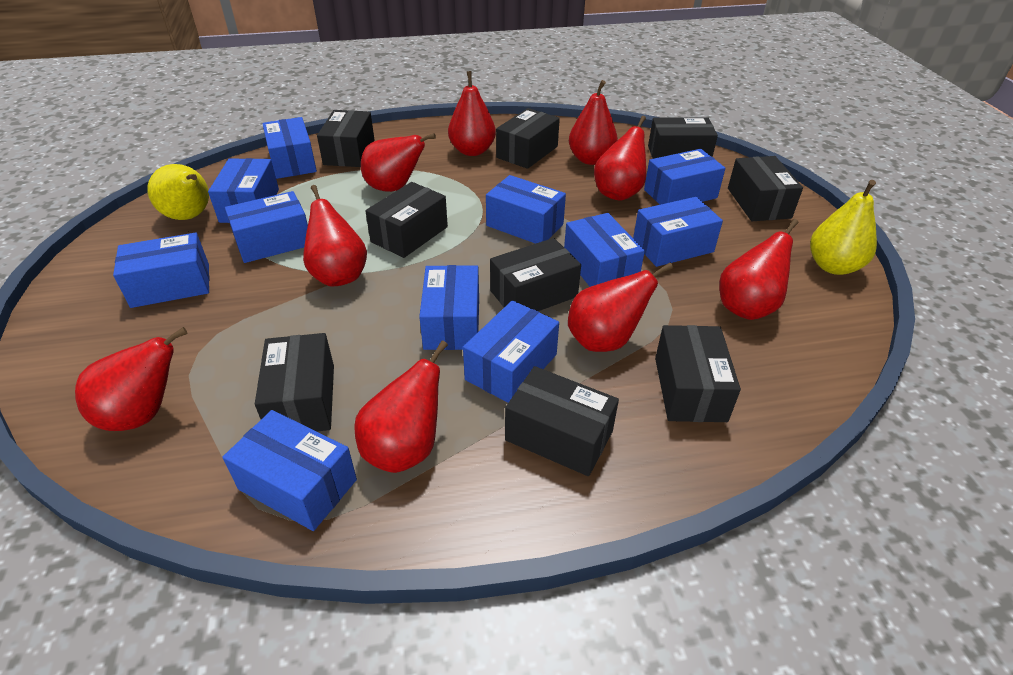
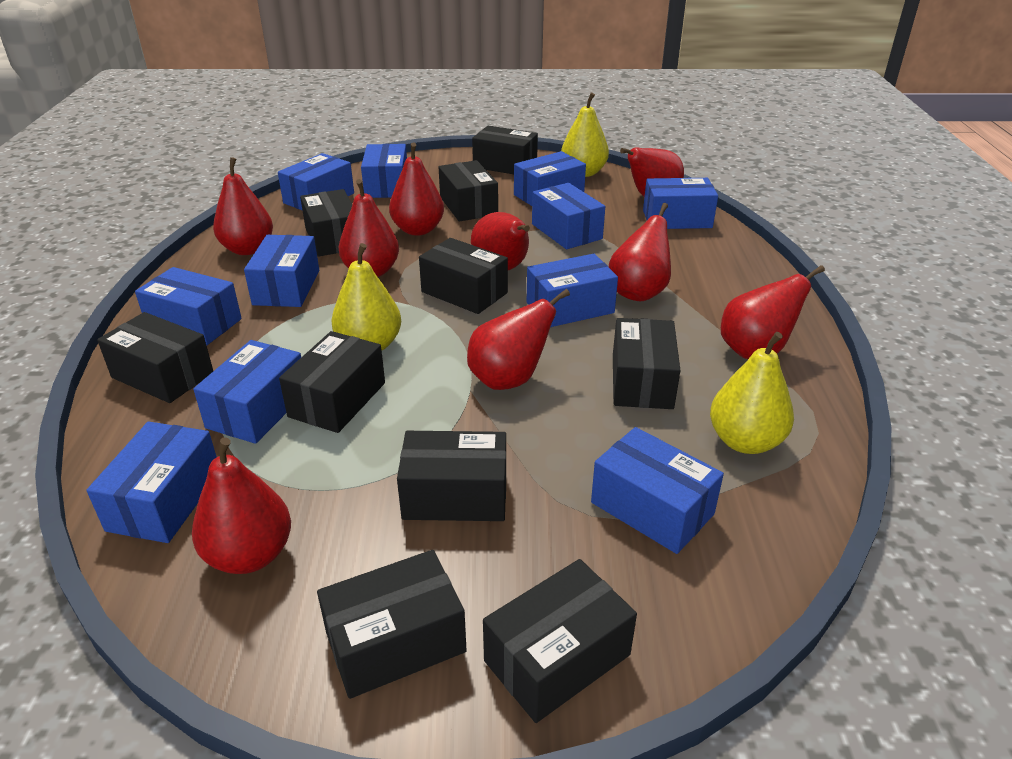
black box: [255,333,334,432] [317,110,375,167] [365,182,448,258] [490,238,581,311] [496,108,560,169] [505,366,619,476] [648,117,718,159] [655,325,741,422] [728,156,803,221] = 9 -> [97,312,213,403] [279,331,385,433] [300,189,353,257] [317,550,467,699] [397,431,506,521] [419,238,508,314] [439,160,498,222] [472,126,538,174] [483,559,637,723] [613,318,681,409] = 10
yellow pear: [147,164,209,220] [810,180,877,275] = 2 -> [331,243,401,350] [561,92,609,177] [710,332,794,454] = 3

